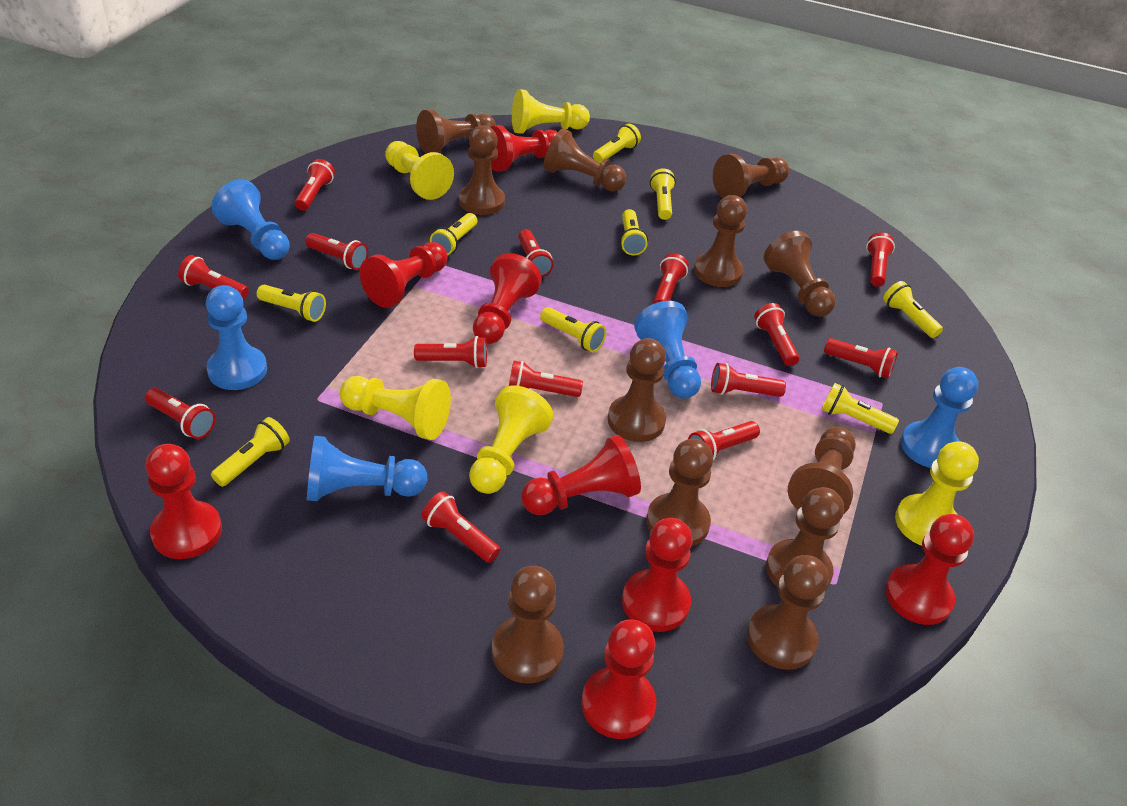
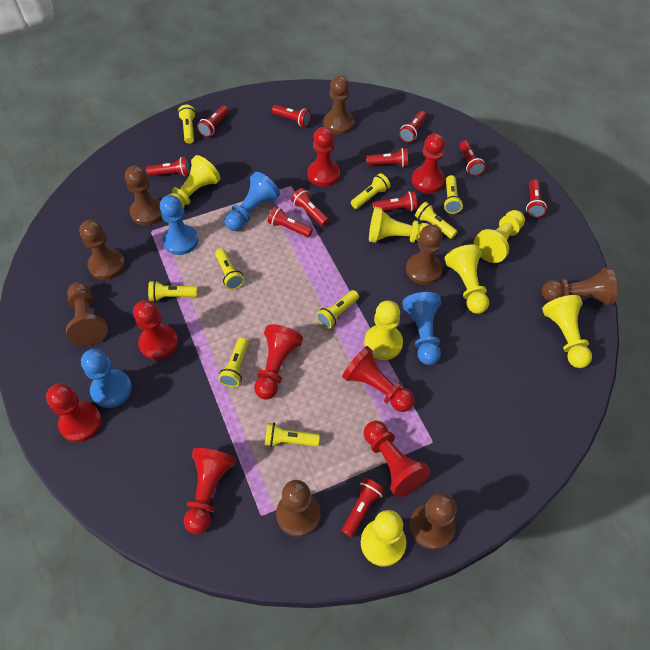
blue pawn: [206,285,267,390] [211,179,290,260] [307,436,428,501] [634,301,701,399] [901,367,978,468] = 5 -> [81,349,132,408] [160,195,198,255] [225,172,280,231] [402,292,441,365] = 4
brown pawn: [416,109,496,154] [459,125,505,215] [492,566,564,684] [544,128,626,192] [608,338,666,442] [646,439,713,547] [694,195,747,287] [713,154,789,198] [747,555,829,670] [764,231,836,317] [766,487,844,591] [788,427,856,514] = 12 -> [66,282,108,346] [79,220,125,280] [125,166,162,225] [276,480,320,537] [323,76,354,135] [406,225,442,285] [410,493,457,550] [542,267,617,305] = 8
red flashlight: [145,388,216,439] [178,255,249,300] [295,159,335,211] [305,233,368,270] [414,336,487,368] [421,491,501,563] [509,361,583,397] [518,229,553,277] [653,253,689,304] [688,421,760,460] [711,363,786,397] [754,303,799,366] [824,338,898,379] [866,232,895,287] = 14 -> [146,157,190,176] [197,105,229,137] [268,206,313,237] [272,105,311,127] [291,188,329,226] [342,478,384,537] [366,148,408,167] [372,191,417,211] [399,111,426,143] [459,140,485,176] [526,179,547,218] = 11
yellow pawn: [340,376,451,440] [385,141,454,200] [469,385,554,494] [512,89,590,134] [895,441,979,545] = 5 -> [169,155,221,209] [361,510,406,567] [364,300,403,360] [369,207,430,243] [445,245,489,314] [474,210,525,263] [542,295,592,368] = 7

